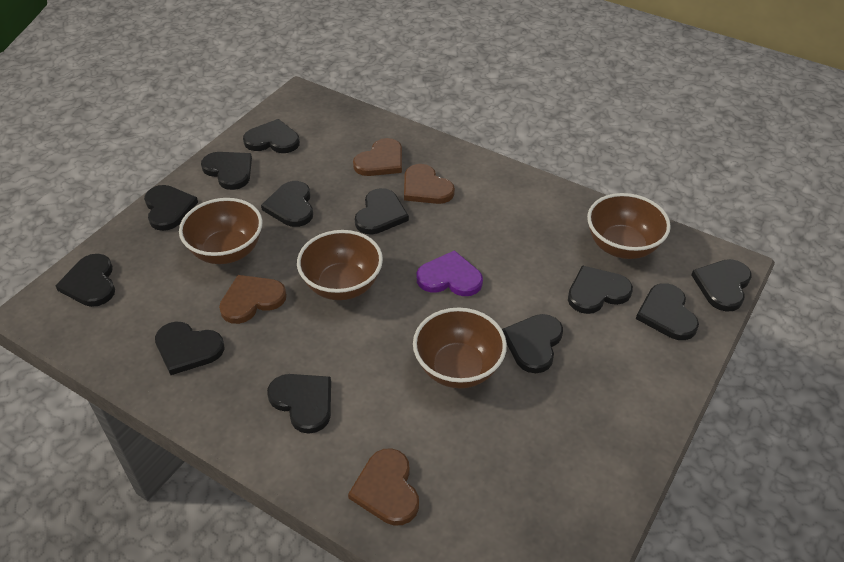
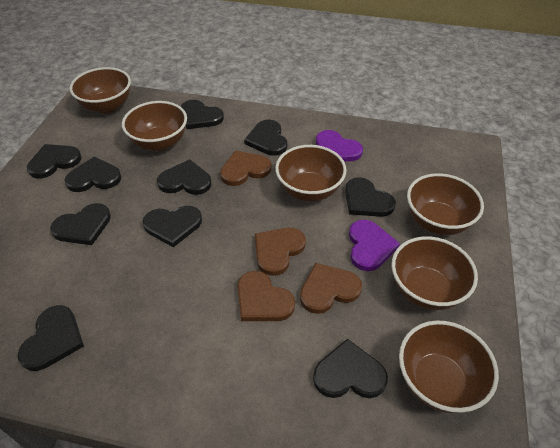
black heart: [55,254,115,307] [144,185,198,231] [155,322,225,375] [201,152,252,190] [243,119,300,153] [261,181,313,227] [267,374,331,434] [355,188,409,235] [502,314,563,373] [568,265,633,314] [636,283,699,340] [691,259,751,312] = 12 -> [18,305,84,371] [27,144,82,178] [50,203,111,245] [65,157,121,192] [142,206,202,247] [157,159,212,195] [180,100,224,129] [244,120,287,156] [313,339,388,398] [345,177,396,217] = 10
brown bowl: [179,198,263,264] [297,230,383,300] [413,307,507,388] [587,193,671,259] = 4 -> [69,67,131,113] [122,101,187,151] [275,145,346,201] [391,236,478,310] [399,320,499,413] [407,173,484,235] = 6
purple heart: [417,250,483,296] = 1 -> [316,130,363,162] [349,220,400,271] = 2

